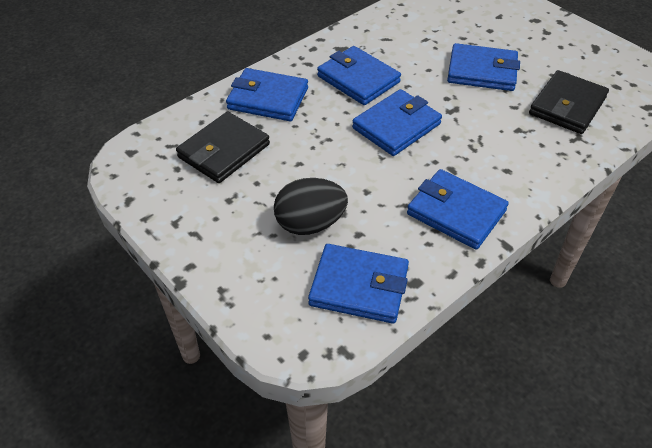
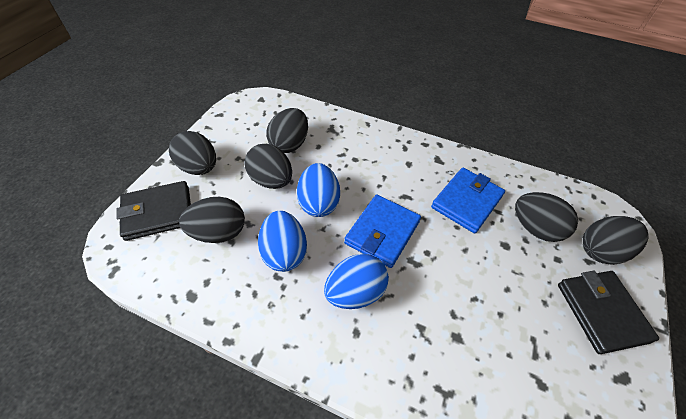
black egg: [274,178,348,235] = 1 -> [169,131,216,175] [179,197,245,243] [245,144,292,189] [266,108,308,153] [515,192,578,242] [583,216,649,265] = 6
blue egg: none = 0 -> [258,211,307,272] [297,163,340,217] [324,254,389,309] = 3
blue wallet: [226,68,308,121] [308,244,409,324] [317,46,401,105] [352,89,442,156] [407,169,509,250] [447,43,520,91] = 6 -> [344,195,421,268] [431,168,505,233] = 2

